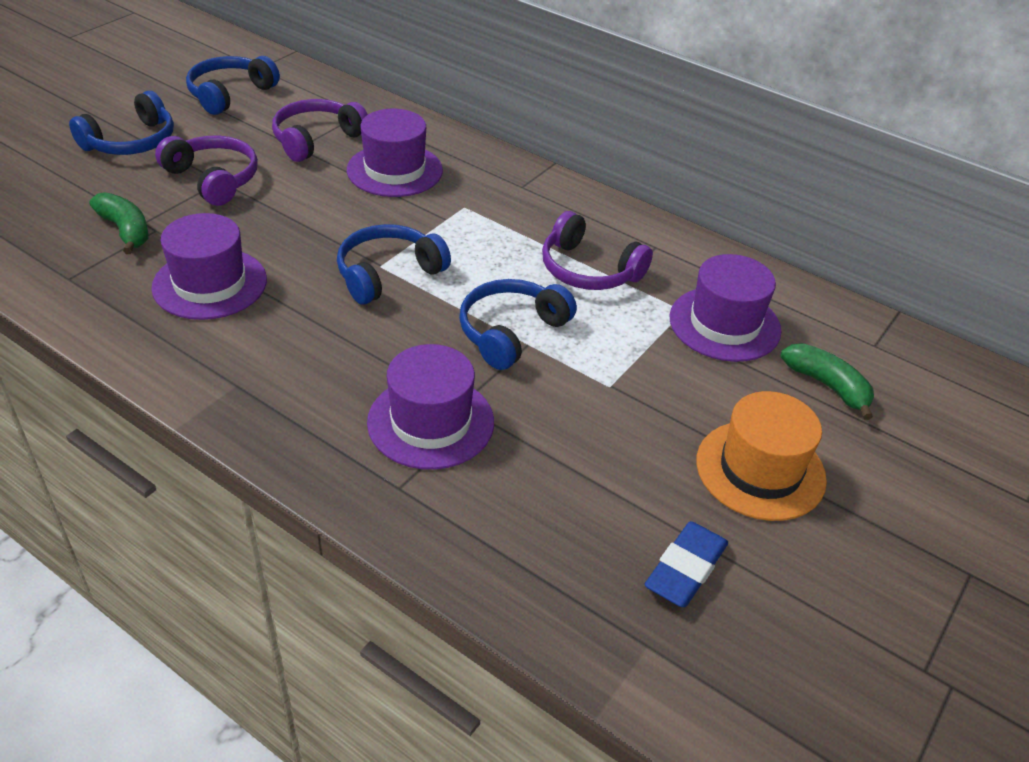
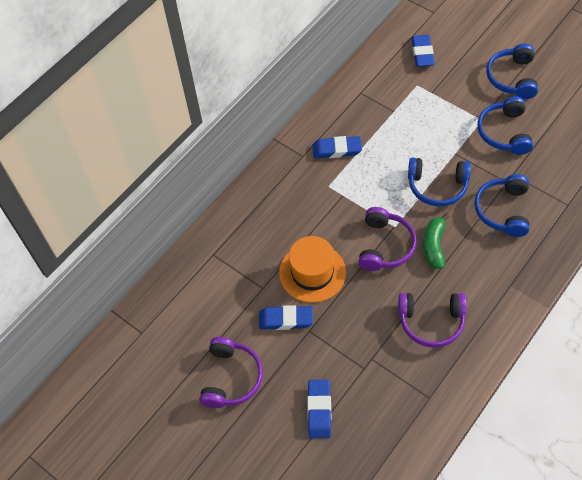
blue eraser: [645,521,728,607] = 1 -> [259,305,313,330] [307,380,331,438] [313,136,362,158] [411,35,435,67] = 4
green banana: [89,192,149,254] [781,343,874,420] = 2 -> [423,213,449,269] = 1
purple hat: [151,213,267,320] [347,109,443,197] [367,344,494,470] [669,254,781,362] = 4 -> none = 0

